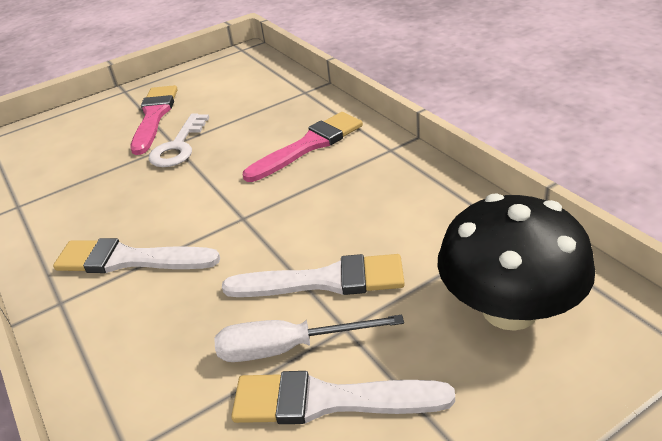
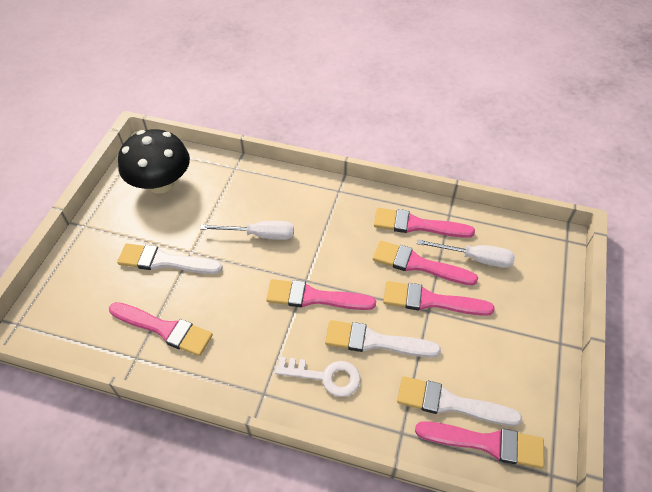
pink brush: [131,85,178,155] [243,112,363,182] = 2 -> [109,302,213,356] [266,279,376,310] [373,241,478,285] [374,208,475,238] [383,281,495,316] [415,421,544,468] = 6
white screwdriver: [214,315,404,362] = 1 -> [200,221,294,240] [417,239,515,268] = 2

